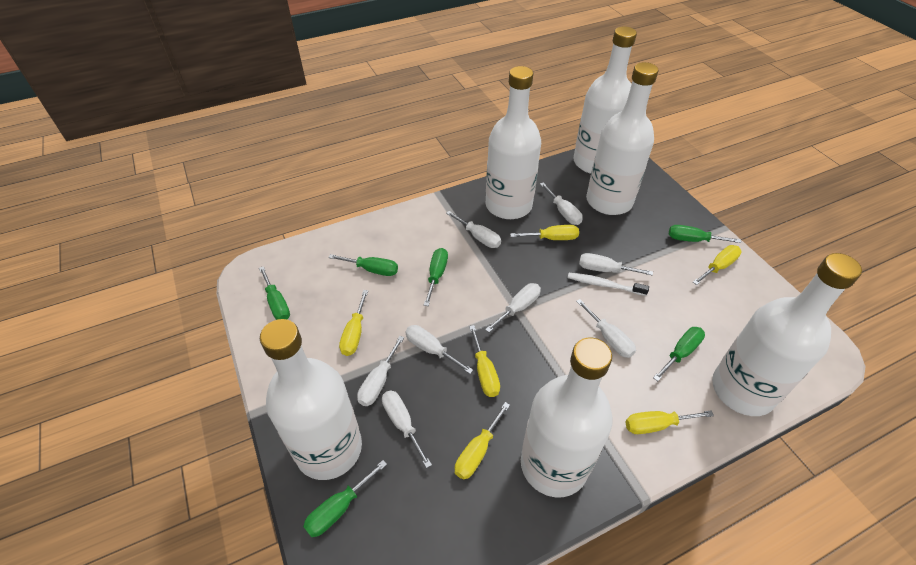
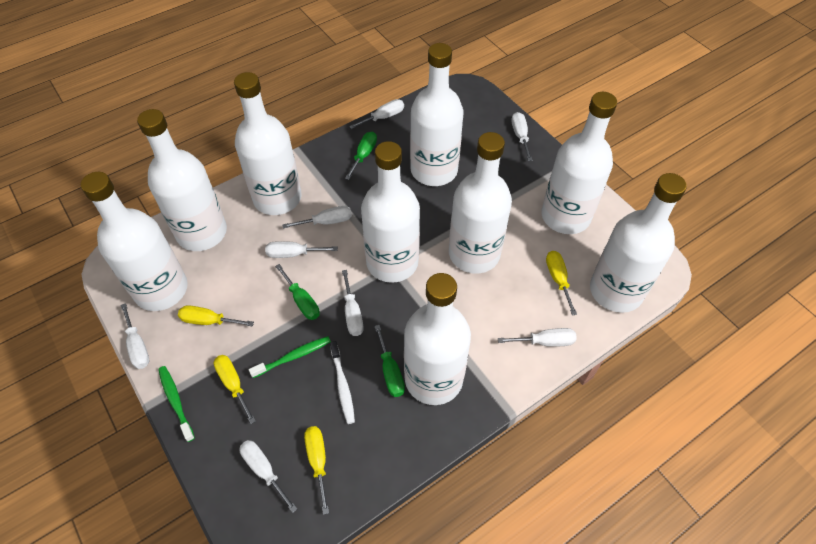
green screwdriver: [259,266,290,320] [303,460,387,537] [328,254,398,276] [424,248,448,306] [653,327,705,381] [669,225,741,243] = 6 -> [275,264,320,320] [345,132,377,180] [374,325,405,397] = 3
green toothbrush: none = 0 -> [158,366,195,442] [249,336,331,378] = 2
white bottle: [260,319,362,480] [486,66,541,219] [521,338,613,497] [574,27,637,174] [586,62,659,215] [712,253,862,416] = 6 -> [81,172,188,311] [137,109,227,251] [234,72,302,215] [361,141,420,283] [404,273,471,405] [410,43,463,186] [449,132,512,274] [541,92,617,234] [590,173,687,313] = 9
yellow screwdriver: [339,290,368,356] [455,402,510,479] [469,325,500,397] [510,225,579,240] [625,410,714,434] [693,245,742,285] = 6 -> [178,305,254,327] [213,355,256,424] [304,426,329,515] [546,251,577,315] = 4

